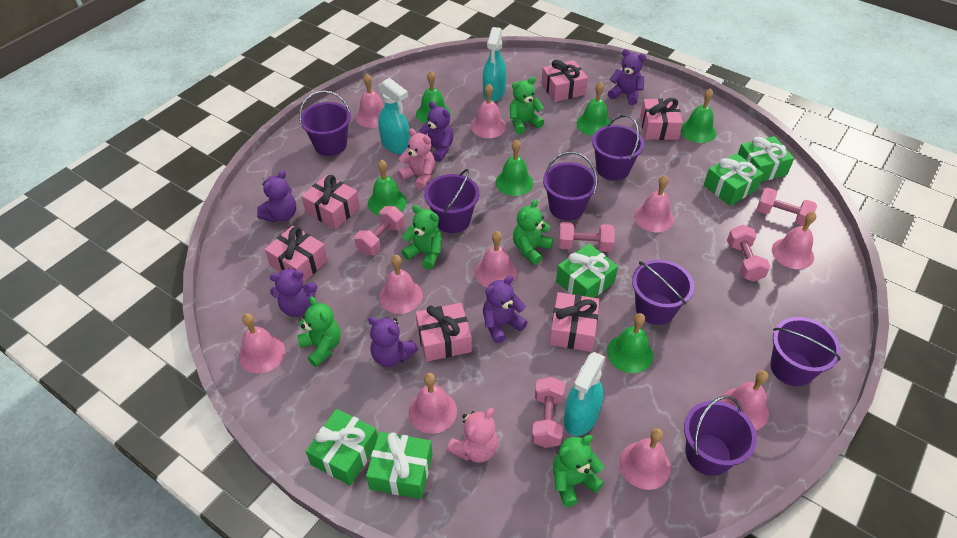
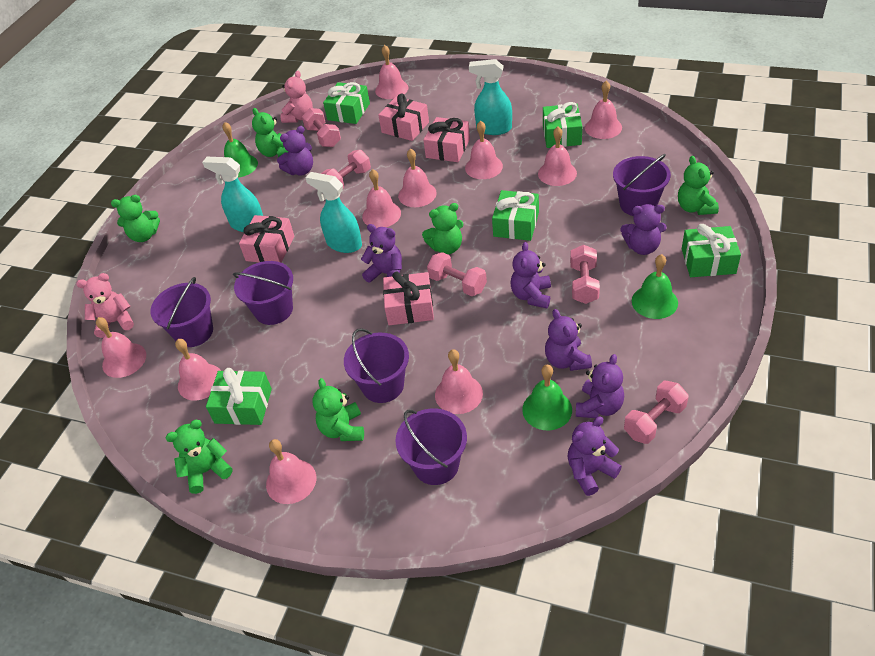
green bell: [368,160,407,216] [416,71,451,123] [495,140,533,196] [576,82,612,136] [607,313,653,373] [681,88,716,143] = 6 -> [222,122,258,178] [522,365,572,430] [632,254,678,319] = 3
green teddy bear: [297,296,341,367] [401,205,442,269] [510,77,544,134] [513,199,553,265] [553,435,604,507] = 5 -> [111,195,160,242] [166,420,233,494] [252,108,288,157] [312,378,364,441] [422,203,463,254] [678,156,719,215] = 6
pink gift: [265,226,328,283] [301,175,360,229] [416,303,472,362] [541,60,588,102] [549,292,600,352] [640,98,683,140] = 6 -> [239,215,294,262] [378,93,429,141] [383,272,434,325] [423,117,470,162] = 4
purple bucket: [299,90,351,156] [424,169,479,233] [543,152,598,221] [592,115,644,181] [632,260,694,325] [684,396,757,476] [770,317,841,386] = 7 -> [150,277,213,347] [233,261,293,325] [344,328,409,403] [395,409,467,485] [613,154,671,216] = 5
purple teddy bear: [257,170,296,223] [270,268,317,317] [368,317,418,367] [419,102,453,162] [483,276,528,343] [608,49,646,105] = 6 -> [277,126,313,176] [361,224,402,283] [510,242,551,308] [545,309,592,371] [567,417,622,496] [576,354,624,418] [621,204,667,255] = 7

